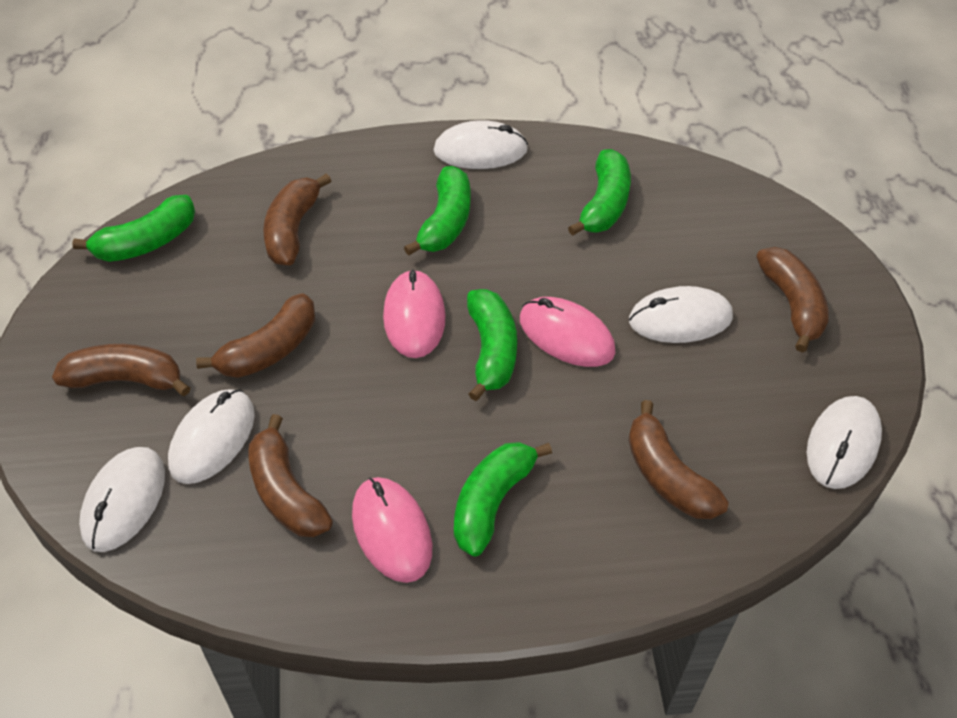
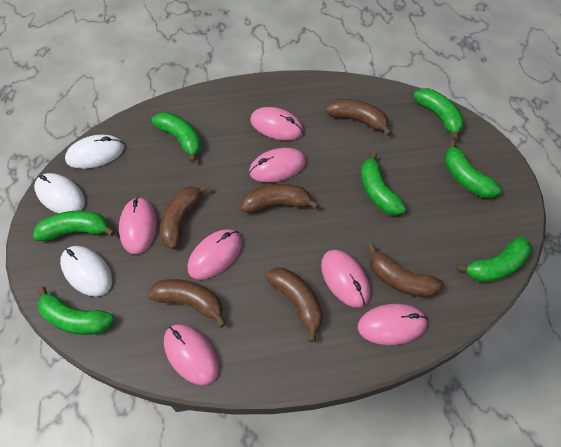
green banana: [72,195,195,262] [404,166,471,256] [454,442,552,557] [467,289,517,401] [568,149,631,236] = 5 -> [33,210,115,241] [38,287,114,335] [151,112,201,163] [361,152,406,216] [414,88,464,141] [444,140,502,198] [457,236,532,282] = 7
pink mouse: [352,477,432,583] [383,269,446,358] [520,297,615,367] = 3 -> [119,197,157,255] [164,324,219,385] [187,229,242,280] [249,148,306,182] [250,107,304,140] [321,250,370,308] [358,304,428,345] = 7
white mouse: [79,447,165,552] [168,389,255,484] [434,120,528,169] [629,286,733,343] [807,396,882,489] = 5 -> [34,173,85,214] [60,246,112,297] [65,135,124,169] = 3

